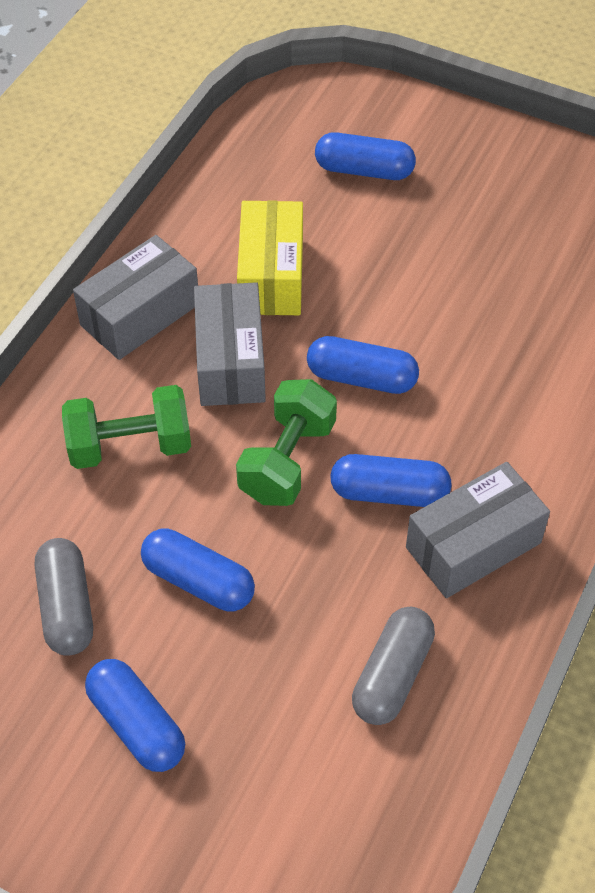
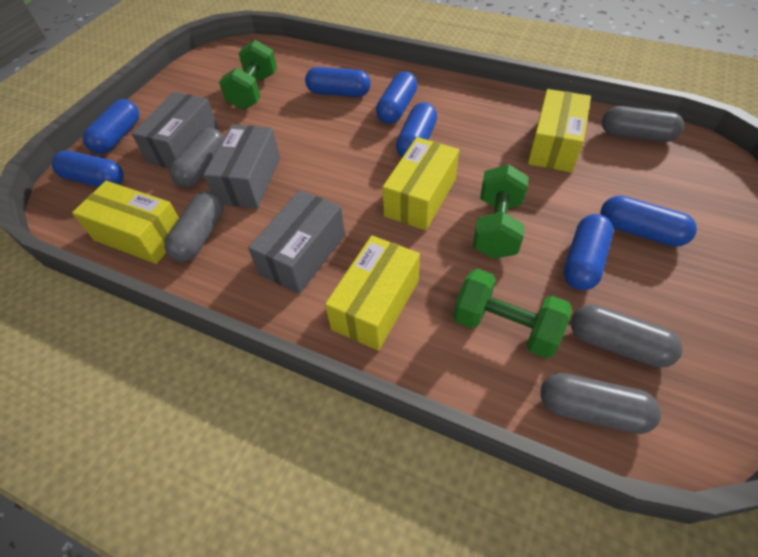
blue capsule: [85,659,185,772] [141,528,255,611] [307,336,419,394] [315,132,416,180] [330,454,452,507] = 5 -> [52,150,124,187] [83,99,139,154] [305,67,371,97] [376,71,417,124] [396,102,437,157] [563,214,614,290] [600,196,697,247] = 7
green dumbbell: [62,385,191,469] [236,379,337,506] = 2 -> [219,40,277,110] [453,269,572,359] [473,164,529,259] = 3
grey capsule: [35,538,93,656] [352,607,435,725] = 2 -> [164,191,224,262] [170,128,224,187] [540,373,661,434] [571,304,682,368] [602,106,684,142] = 5
yellow box: [237,200,303,315] = 1 -> [72,181,179,264] [325,236,420,351] [382,137,459,231] [528,89,591,173] = 4

